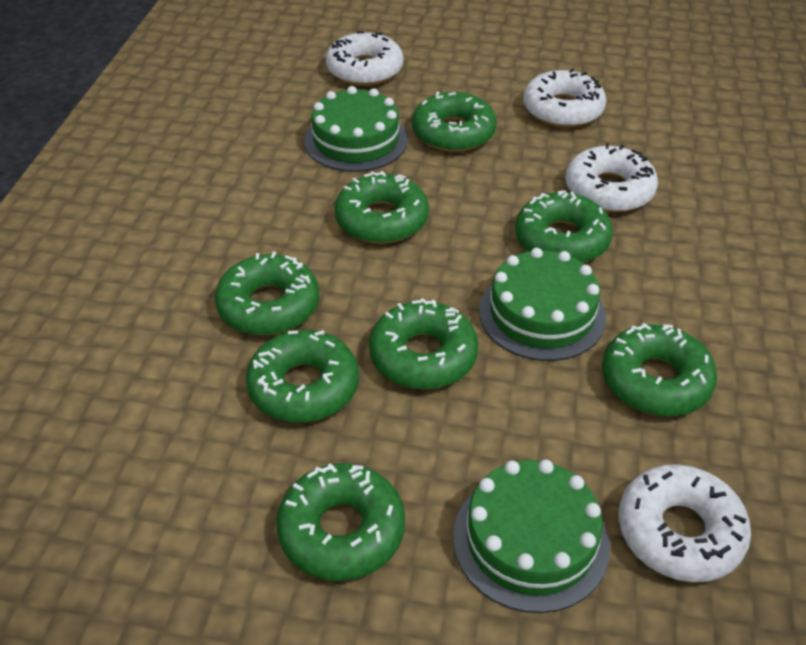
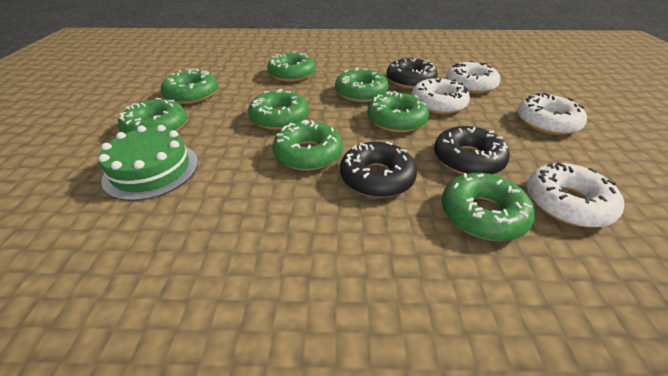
black donut: none = 0 -> [340,142,417,198] [387,58,438,89] [434,126,510,175] = 3
green cake: [304,86,408,172] [453,459,610,613] [479,248,606,361] = 3 -> [99,125,198,201] = 1

